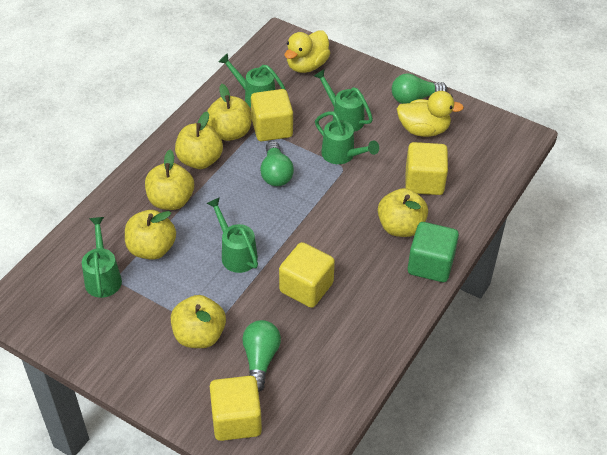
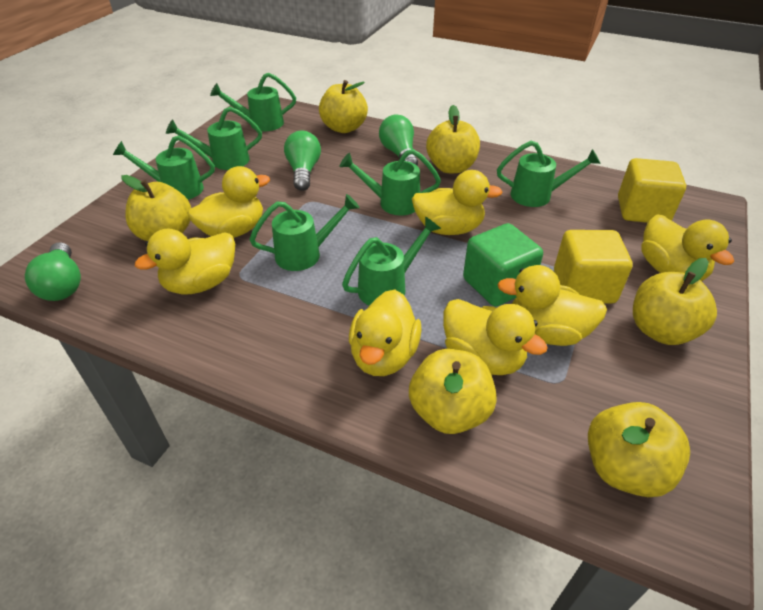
green watering can: [82,217,122,298] [207,197,258,273] [218,53,286,108] [314,69,373,132] [315,111,379,164] = 5 -> [113,136,215,200] [166,107,262,170] [210,73,296,131] [249,194,360,271] [339,149,441,216] [342,216,441,306] [497,141,601,207] = 7
yellow cube: [210,376,262,441] [251,89,293,141] [279,242,335,308] [405,142,448,195] = 4 -> [554,230,633,304] [618,158,686,223] = 2
yellow duck: [285,30,330,73] [397,91,464,137] = 2 -> [135,228,235,295] [188,166,270,238] [349,290,422,376] [412,170,503,235] [443,299,548,375] [497,265,607,346] [641,214,734,281] = 7

